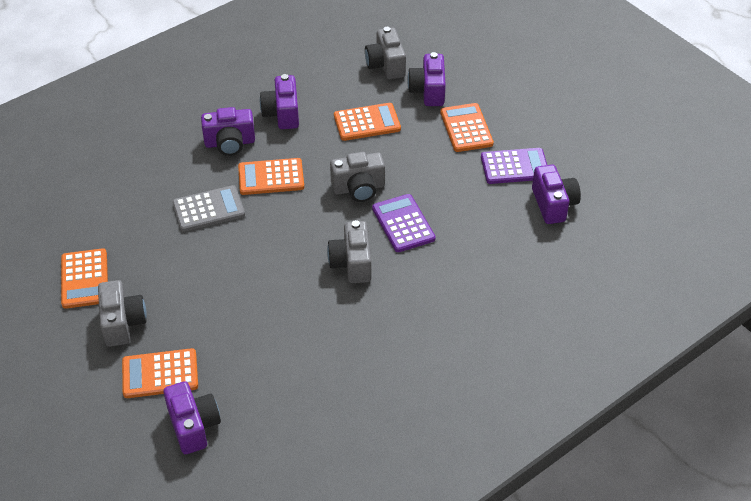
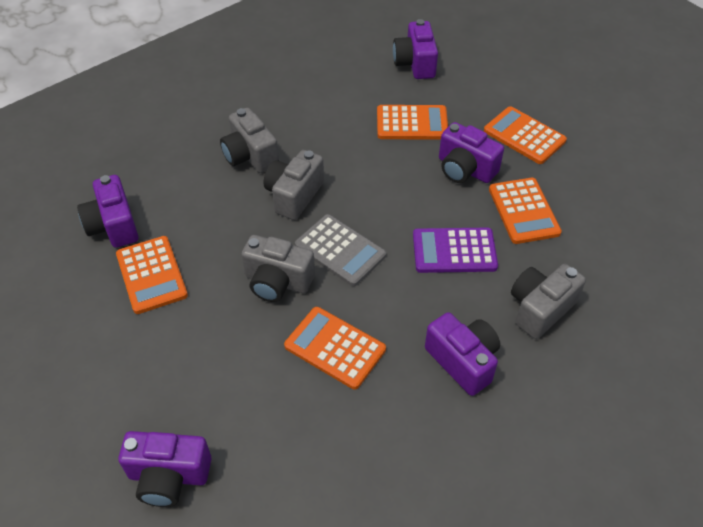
purple calculator: [372,194,436,252] [481,148,547,184] = 2 -> [413,228,498,273] = 1

